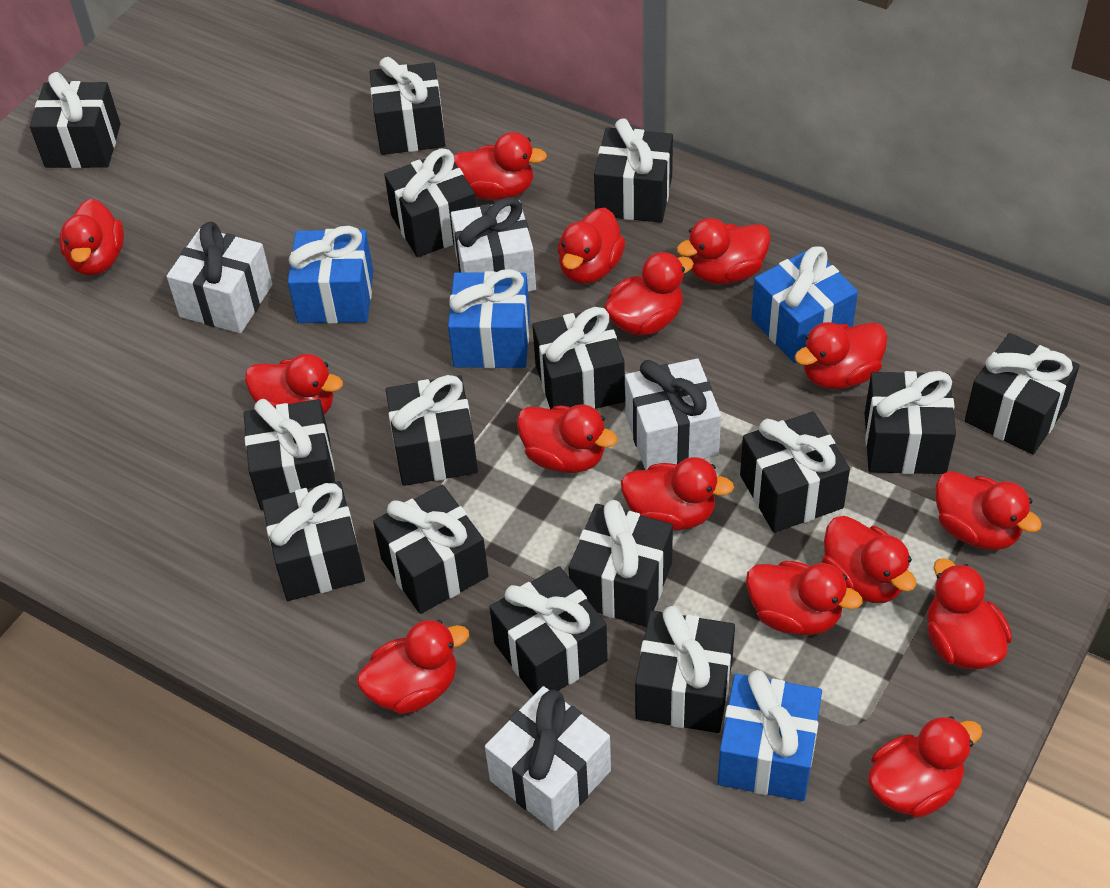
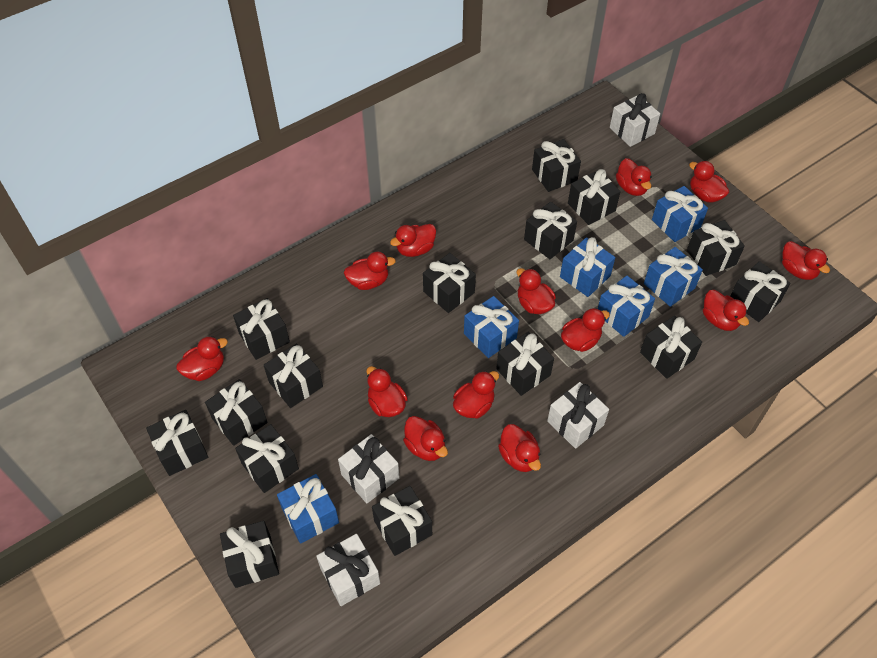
blue gift: [288,226,373,323] [448,269,530,368] [717,670,822,801] [751,246,858,363] = 4 -> [277,474,339,544] [464,296,519,358] [560,237,615,297] [598,276,655,337] [644,247,703,307] [652,186,708,242] = 6
red duck: [59,199,124,275] [245,354,343,414] [357,620,469,714] [454,132,547,200] [517,405,618,473] [558,208,626,284] [604,252,694,336] [621,457,734,531] [677,218,771,284] [746,561,862,635] [795,322,887,389] [822,516,916,603] [868,716,983,818] [927,558,1012,669] [936,471,1042,550] = 15 -> [176,336,228,381] [344,252,396,290] [366,366,408,417] [390,224,436,257] [403,416,448,461] [453,371,499,419] [498,424,541,472] [517,268,556,314] [561,308,610,352] [616,158,652,196] [689,161,729,203] [703,290,749,331] [782,241,830,280] = 13

